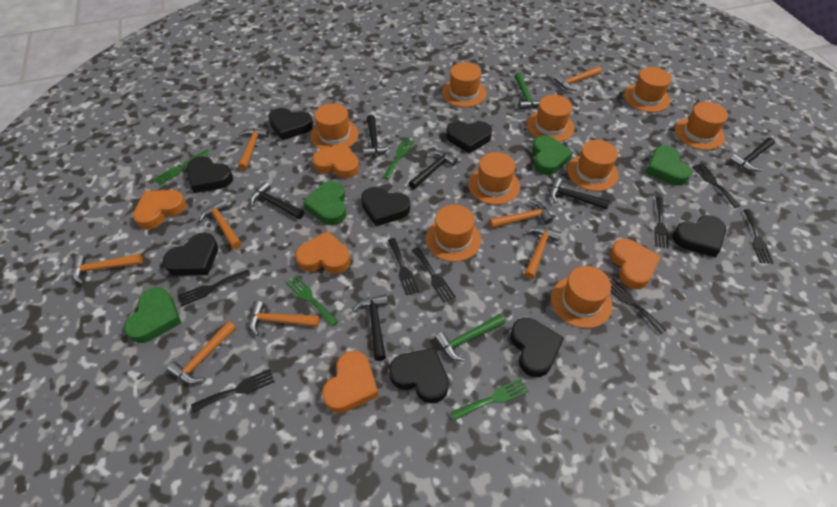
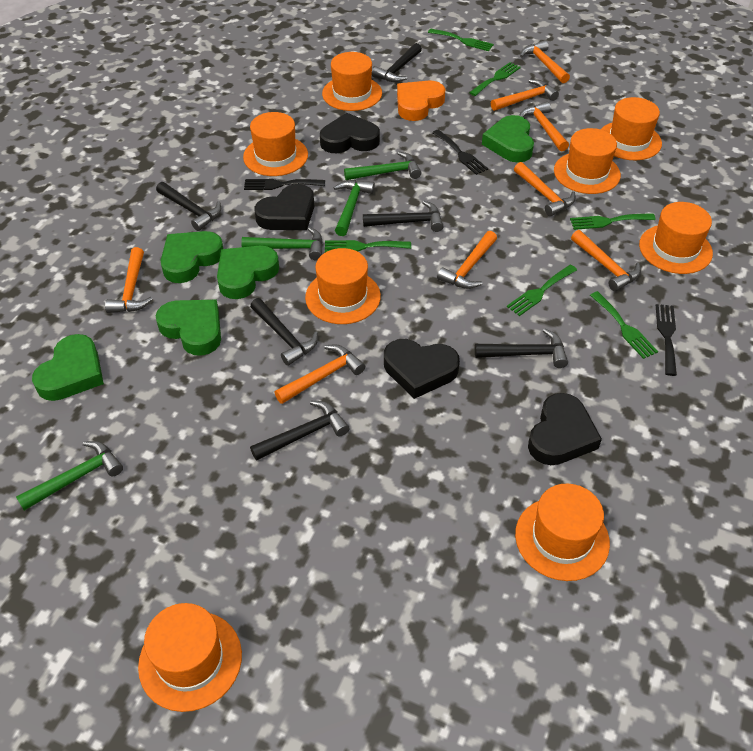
black fork: [178,270,250,306] [191,369,274,413] [388,238,419,295] [412,247,456,303] [610,278,666,334] [654,196,669,248] [692,163,740,208] [743,209,774,263] = 8 -> [244,179,325,190] [432,129,488,175] [656,304,677,376] = 3
black heart: [163,233,218,276] [187,156,233,193] [268,108,313,140] [361,187,410,226] [389,348,449,404] [446,121,492,154] [510,318,564,377] [673,215,726,258] = 8 -> [254,184,314,230] [320,113,380,153] [384,339,460,399] [528,393,602,465] = 4
green fork: [153,149,211,186] [286,275,338,327] [383,138,414,180] [451,378,529,420] = 4 -> [325,240,411,252] [428,29,494,51] [469,62,521,96] [507,265,577,316] [570,213,656,230] [590,291,658,359] = 6
green hammer: [434,314,505,362] [515,73,540,110] = 2 -> [16,441,123,511] [241,227,323,260] [333,180,375,236] [344,152,421,180] = 4
green heart: [124,287,181,343] [303,181,346,225] [532,135,573,175] [646,145,692,186] = 4 -> [32,334,104,401] [155,300,221,356] [161,231,223,283] [217,246,279,299] [482,115,534,163] = 5
orange hat: [311,103,359,150] [426,205,481,262] [442,62,486,107] [468,152,520,205] [527,95,574,142] [551,266,612,328] [567,140,619,191] [624,67,672,112] [675,102,728,150] = 9 -> [138,603,242,712] [243,112,308,176] [305,248,381,324] [322,52,382,111] [515,484,610,581] [554,128,621,194] [601,97,662,160] [639,202,713,274] = 8
orange heart: [133,190,186,230] [295,231,350,274] [312,143,359,178] [322,351,379,413] [610,239,661,289] = 5 -> [397,81,445,121] = 1

